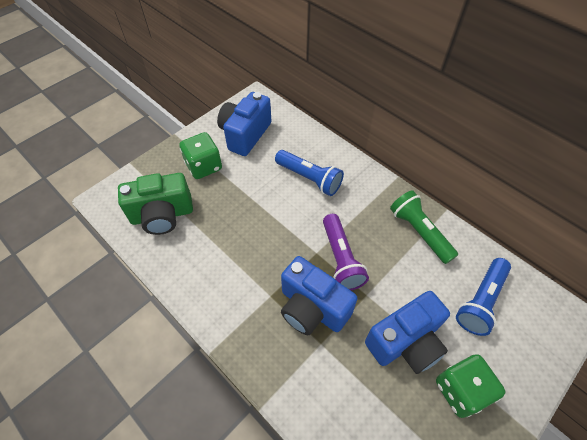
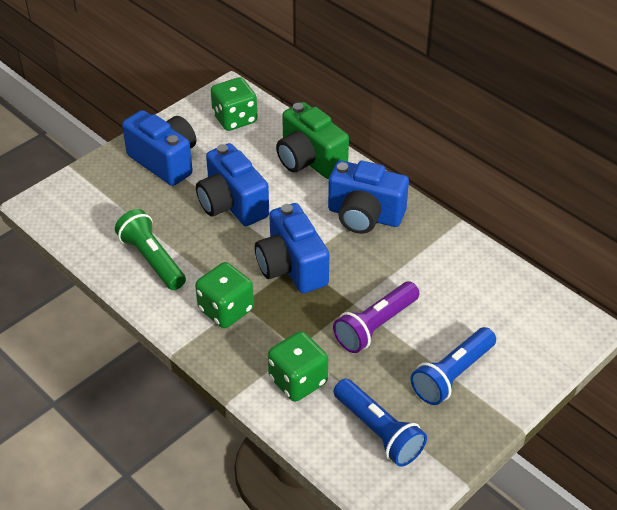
blue camera: [217,92,271,156] [281,256,358,336] [365,291,450,374] = 3 -> [122,110,196,186] [196,143,269,226] [255,203,329,293] [328,161,409,234] = 4
green dice: [179,132,222,179] [436,354,505,418] = 2 -> [195,262,254,328] [211,77,258,131] [268,331,328,402] = 3

